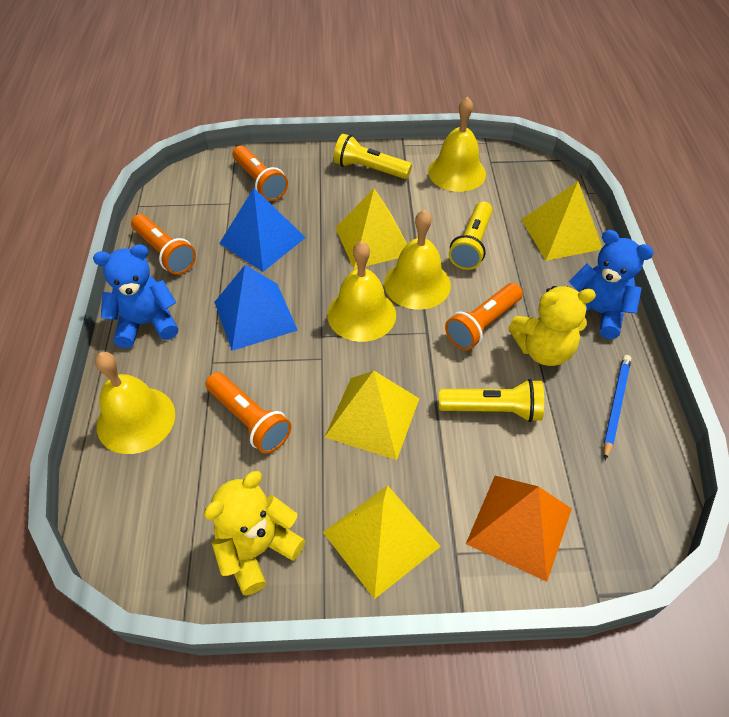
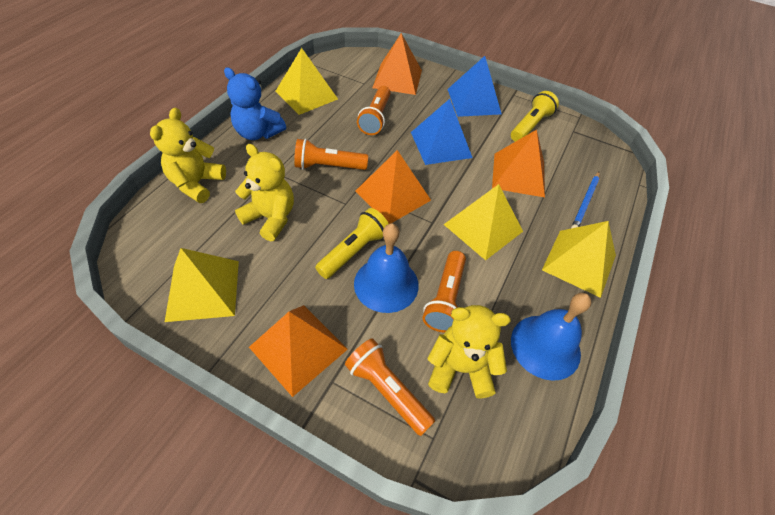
blue bell: none = 0 -> [354,223,419,313] [511,293,591,381] = 2
blue teddy bear: [93,244,178,348] [568,230,654,339] = 2 -> [224,67,286,140] = 1
orange pyramid: [466,476,572,582] = 1 -> [249,305,348,397] [356,150,431,224] [372,33,422,95] [492,130,545,197] = 4
yellow bell: [95,352,175,454] [327,241,396,342] [384,210,451,310] [428,96,486,192] = 4 -> none = 0
yellow flashlight: [333,134,412,179] [439,379,544,422] [449,201,493,270] = 3 -> [315,208,389,279] [511,91,559,142] = 2
yellow teddy bear: [204,471,306,596] [508,286,596,366] = 2 -> [150,108,226,203] [235,144,294,241] [427,305,511,399] = 3

